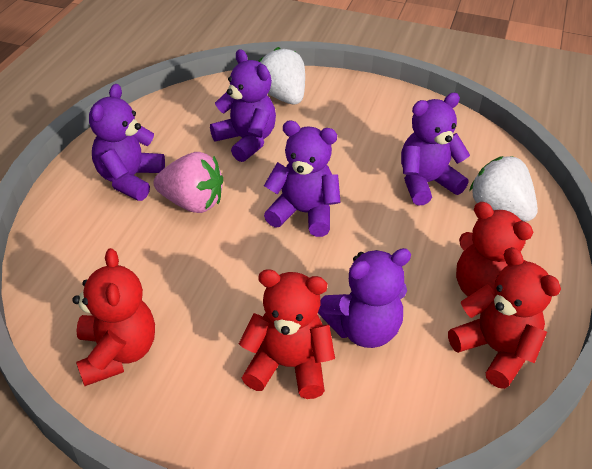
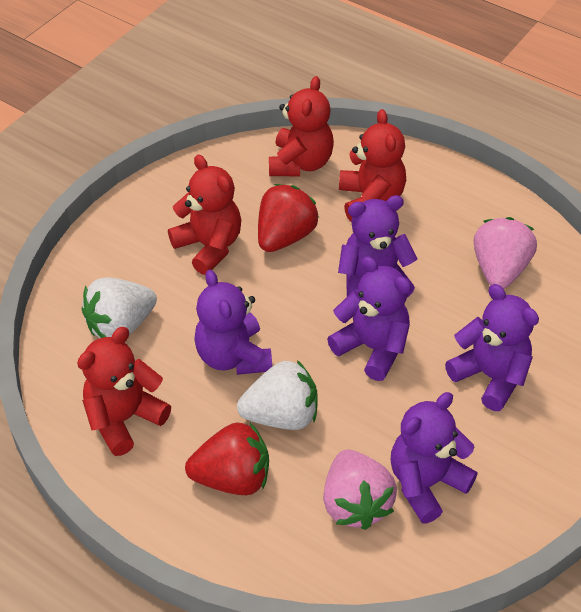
pink strawberry: [154,152,223,213] = 1 -> [323,449,397,530] [473,217,537,289] = 2
red strawberry: none = 0 -> [185,423,269,495] [258,184,319,252] = 2

